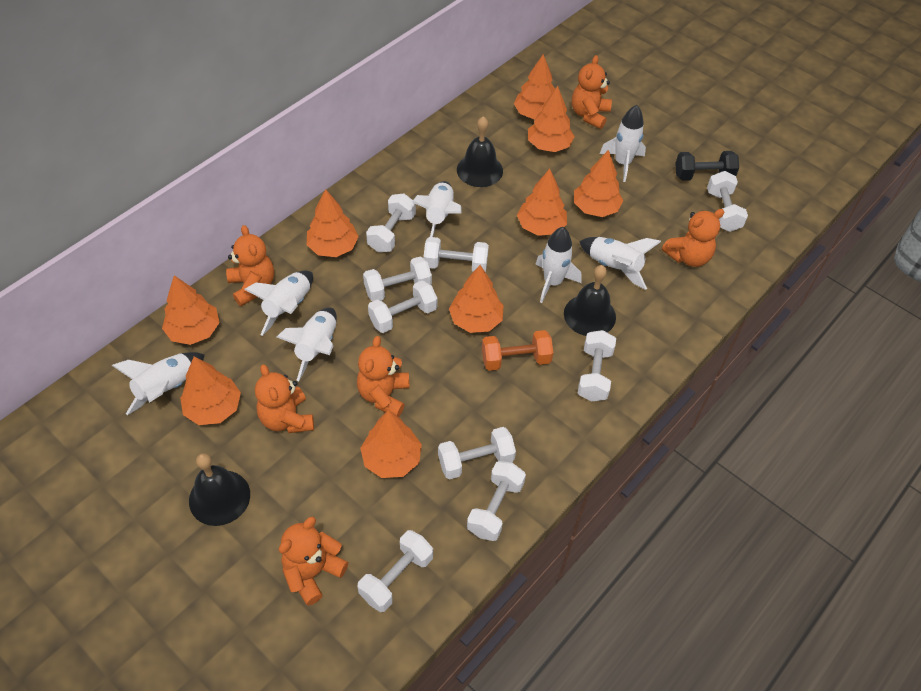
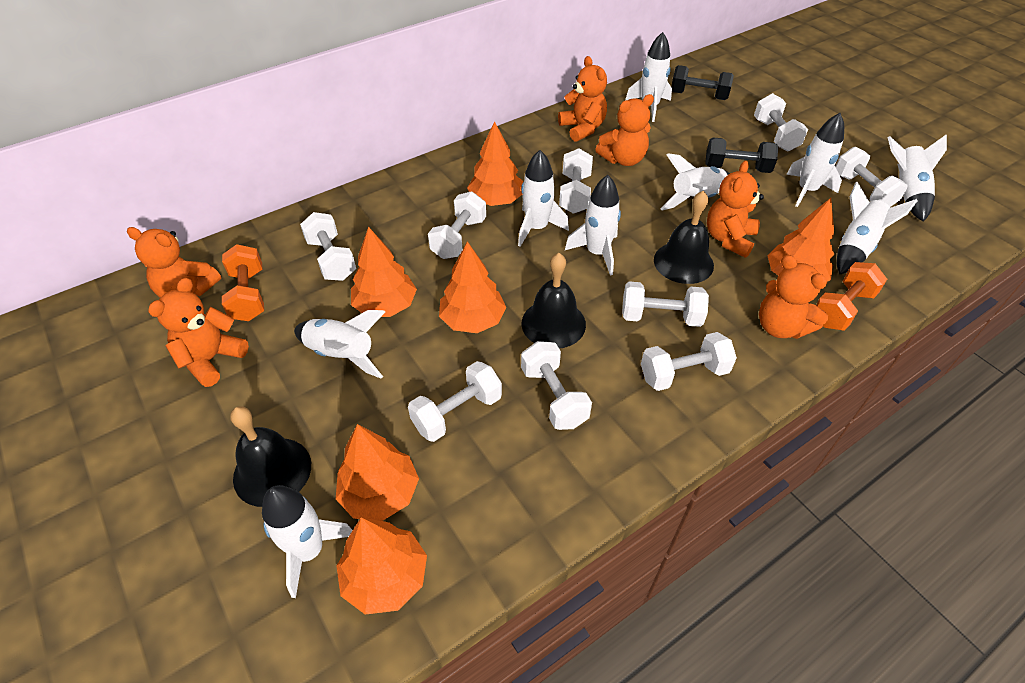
black dumbbell: [675,151,739,181] = 1 -> [671,65,734,100] [705,137,778,173] = 2
orange dumbbell: [482,330,553,371] = 1 -> [222,244,264,321] [816,262,887,331] = 2
orange tree: [162,275,220,345] [180,356,241,425] [307,189,359,257] [360,410,422,478] [449,265,504,333] [514,54,555,120] [517,169,567,236] [528,86,575,152] [574,150,623,217] = 9 -> [336,424,419,521] [336,517,427,615] [351,227,417,317] [439,241,506,333] [467,121,523,206] [767,198,834,282] = 6
white rocket: [112,352,205,415] [244,270,313,336] [277,308,337,381] [412,181,461,237] [536,227,581,303] [579,237,661,290] [600,105,646,182] = 7 -> [262,485,353,598] [294,310,385,378] [518,150,569,247] [565,175,621,276] [625,32,672,122] [661,153,730,211] [786,113,844,207] [837,182,918,274] [887,135,947,222] = 9

